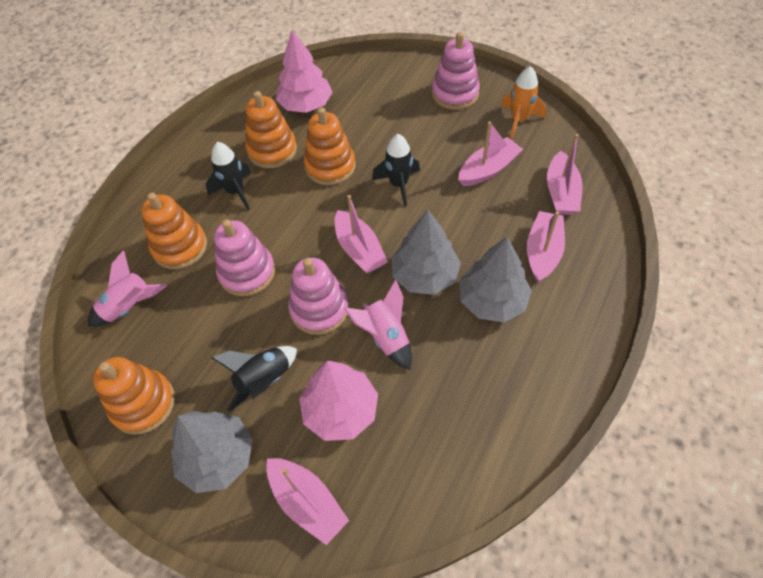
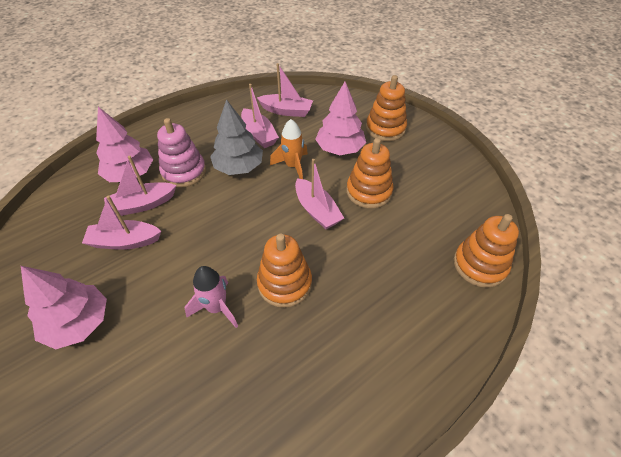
black rocket: [206,142,251,210] [212,346,297,411] [372,134,420,207] = 3 -> none = 0
grey tree: [171,411,253,493] [392,210,461,295] [460,237,532,322] = 3 -> [210,99,263,175] = 1
pink rocket: [88,251,167,327] [344,280,412,370] = 2 -> [185,266,238,328] = 1
pink stacking toy: [214,219,275,296] [288,258,349,335] [432,32,480,110] = 3 -> [157,118,206,188] = 1
pink tree: [276,30,333,113] [299,361,378,441] = 2 -> [21,266,107,349] [96,107,153,182] [315,82,366,155] = 3

